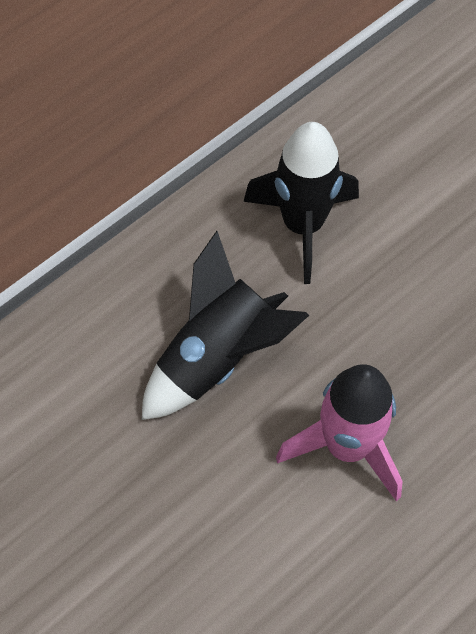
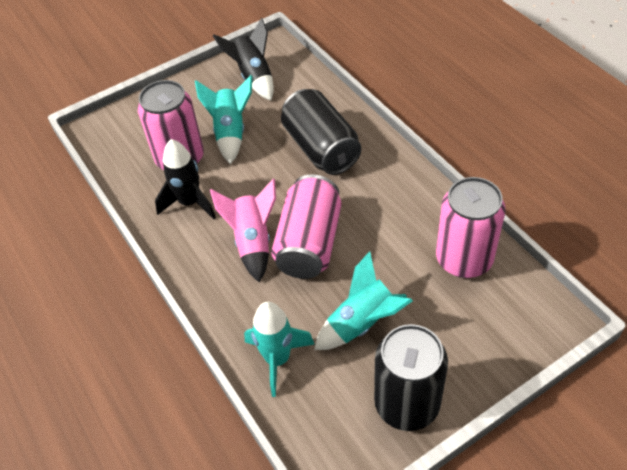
black can: none = 0 -> [281,89,361,175] [374,324,448,431] = 2
pink can: none = 0 -> [138,80,204,170] [271,174,341,279] [436,177,506,278] = 3
turquoise rocket: none = 0 -> [195,75,252,164] [244,302,315,397] [314,251,413,350] = 3

